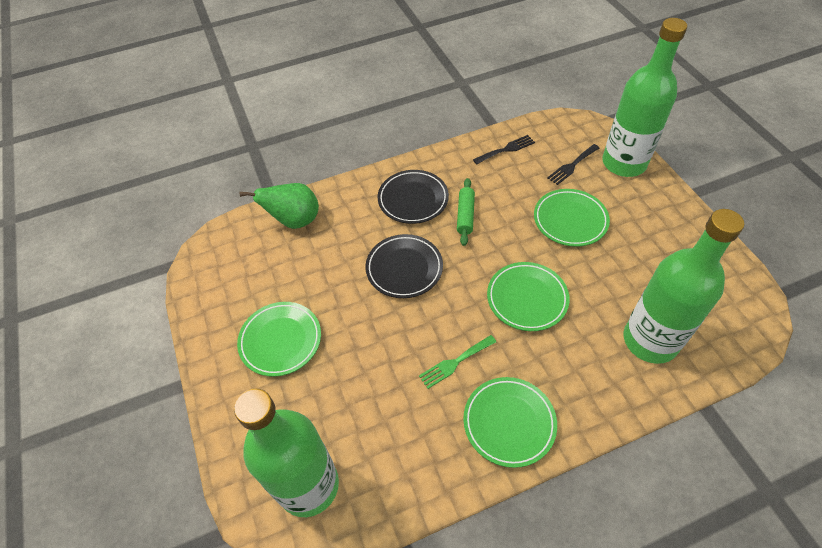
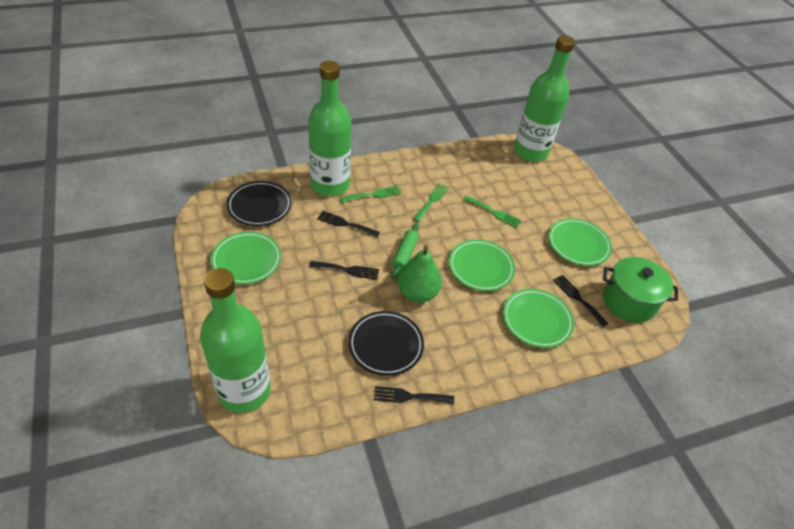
black fork: [473,135,535,164] [547,144,599,185] = 2 -> [310,261,379,280] [317,211,380,237] [374,386,454,404] [553,275,609,327] = 4
green fork: [419,335,496,389] = 1 -> [340,186,401,203] [413,183,449,222] [463,196,521,227] = 3
green pot: none = 0 -> [603,257,678,323] = 1

